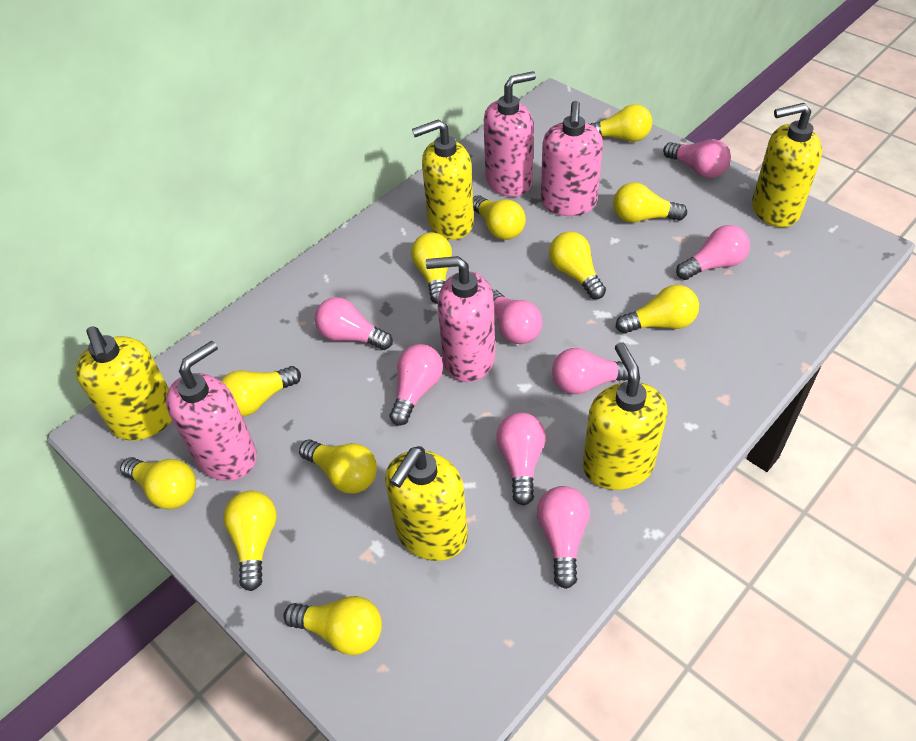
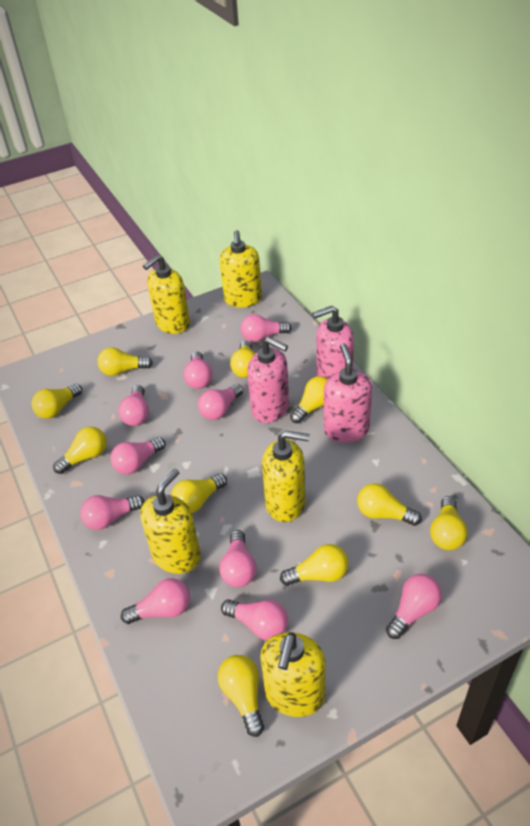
pink light bulb: [315,297,393,350] [390,344,443,426] [492,289,542,344] [496,413,546,506] [537,486,590,589] [552,348,628,394] [663,139,731,178] [676,225,750,280] = 8 -> [80,495,145,530] [110,437,166,474] [118,385,149,426] [121,578,190,624] [183,351,213,389] [198,384,243,420] [219,530,256,587] [221,599,288,640] [241,314,292,342] [386,574,442,639] = 10
pink soap dispenser: [166,341,257,481] [426,256,495,382] [484,71,536,197] [541,101,603,216] = 4 -> [247,337,289,423] [312,306,354,379] [324,343,372,443] = 3
yellow light bulb: [120,457,196,509] [221,366,301,416] [223,491,277,591] [284,596,382,655] [299,439,377,494] [411,232,452,304] [473,195,526,240] [549,232,606,299] [589,104,652,142] [613,182,687,223] [616,285,699,334] = 11 -> [31,384,82,419] [53,427,107,474] [97,347,153,376] [171,474,227,513] [218,655,264,737] [230,341,255,378] [280,544,349,586] [290,376,328,424] [357,483,422,526] [430,496,467,550] = 10

